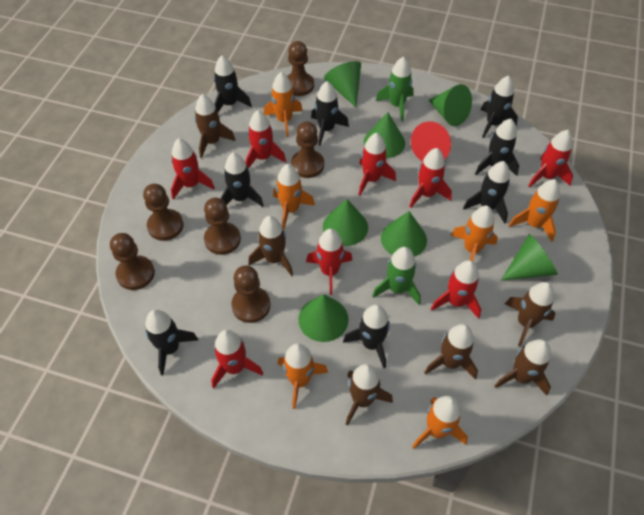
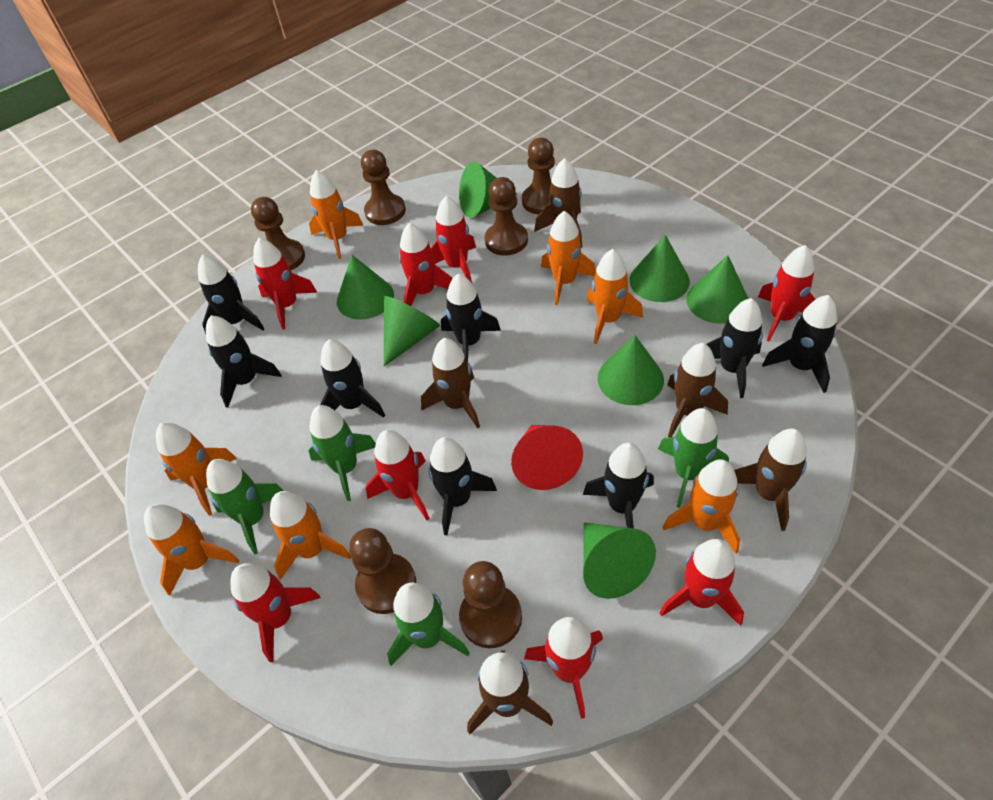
brown rocket: [195,94,236,158] [248,216,293,276] [346,364,393,426] [424,324,478,380] [495,339,551,395] [505,282,556,346] = 6 -> [421,338,480,429] [467,650,553,735] [534,158,582,248] [667,343,728,437] [734,428,807,531] = 5
green rocket: [372,247,421,305] [376,56,414,121] = 2 -> [206,459,283,554] [308,405,376,501] [387,583,470,666] [658,408,729,508] = 4
orange rocket: [264,72,303,137] [273,164,315,229] [278,343,328,409] [412,396,468,449] [451,206,498,261] [509,179,560,242] = 6 -> [144,504,239,596] [156,422,237,516] [270,491,351,580] [309,170,363,259] [541,211,596,305] [587,249,643,344] [663,459,740,554] = 7

